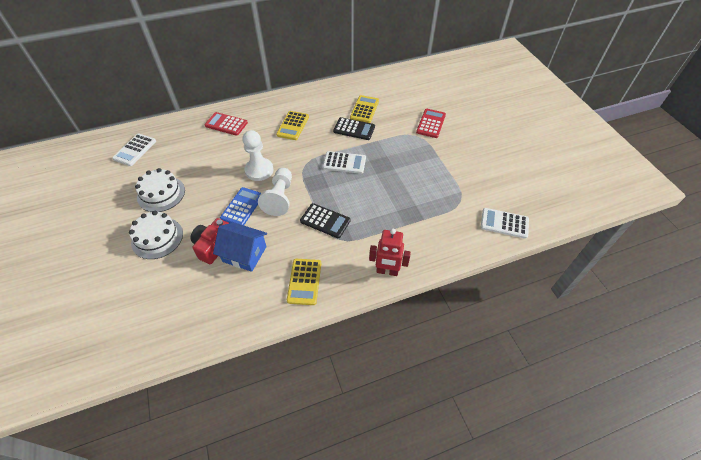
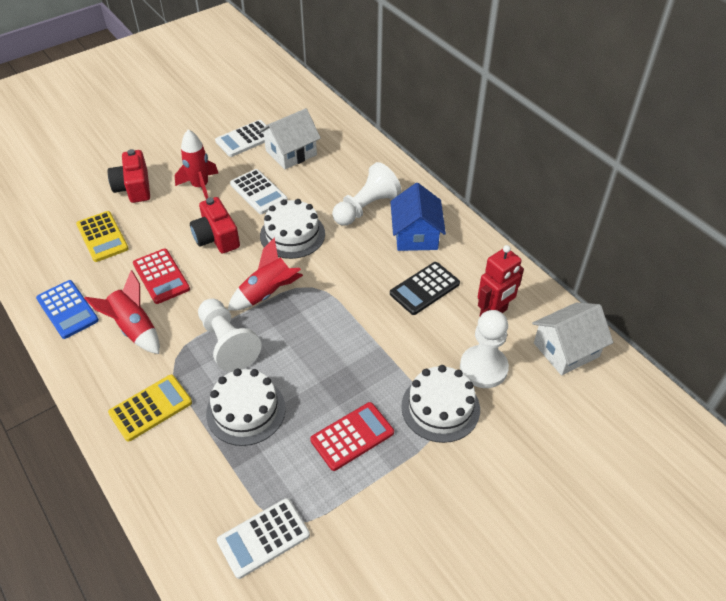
black calculator: [300,203,350,238] [333,117,375,140] = 2 -> [390,262,460,315] = 1
red camera: [191,218,229,264] = 1 -> [108,149,150,203] [190,197,240,254] = 2
red rocket: none = 0 -> [84,270,160,354] [175,129,219,199] [228,237,303,311] = 3
white cake: [129,211,183,259] [135,168,185,212] = 2 -> [206,369,286,446] [260,199,325,259] [401,365,480,443] = 3
white house: none = 0 -> [259,108,321,169] [532,303,613,376] = 2
white pawn: [242,130,273,181] [258,168,292,216] = 2 -> [198,299,262,372] [332,162,401,225] [460,310,509,388] = 3
yellow calculator: [276,111,309,140] [287,259,321,305] [350,95,379,123] = 3 -> [76,211,129,262] [108,375,192,441] = 2

